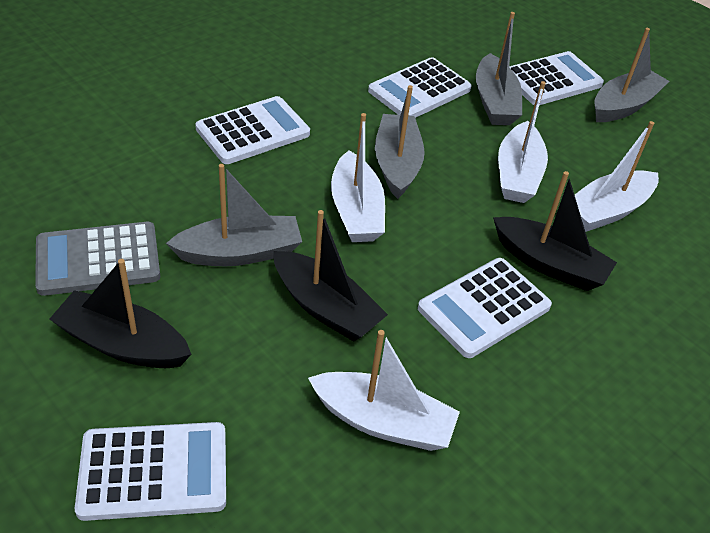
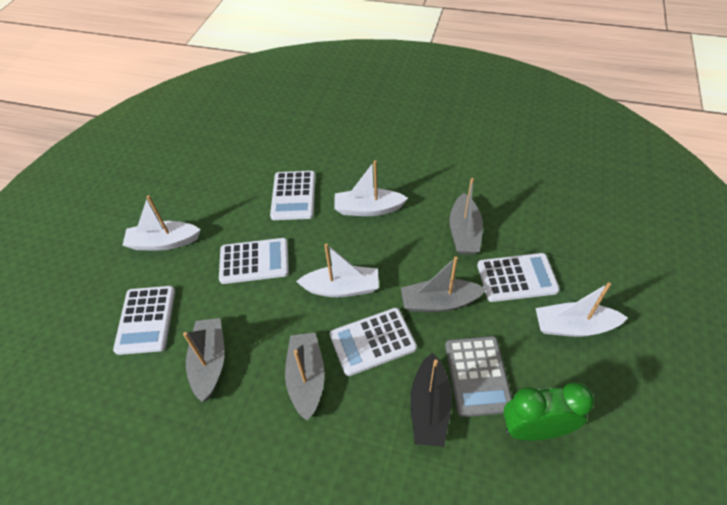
black boat: [50,259,192,368] [274,210,388,342] [493,171,617,291] = 3 -> [410,353,452,447] = 1
green clock: none = 0 -> [503,382,594,440] = 1

